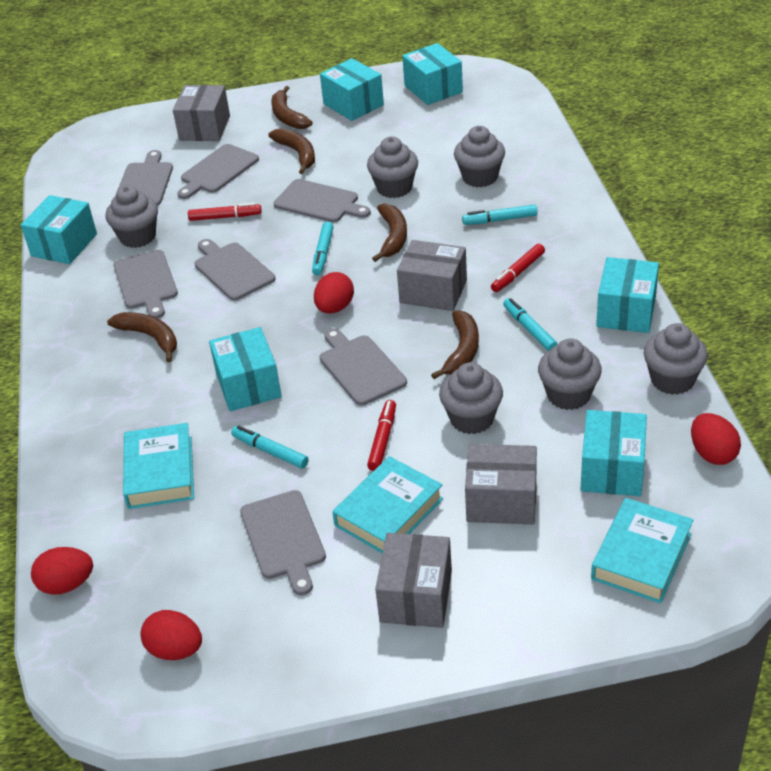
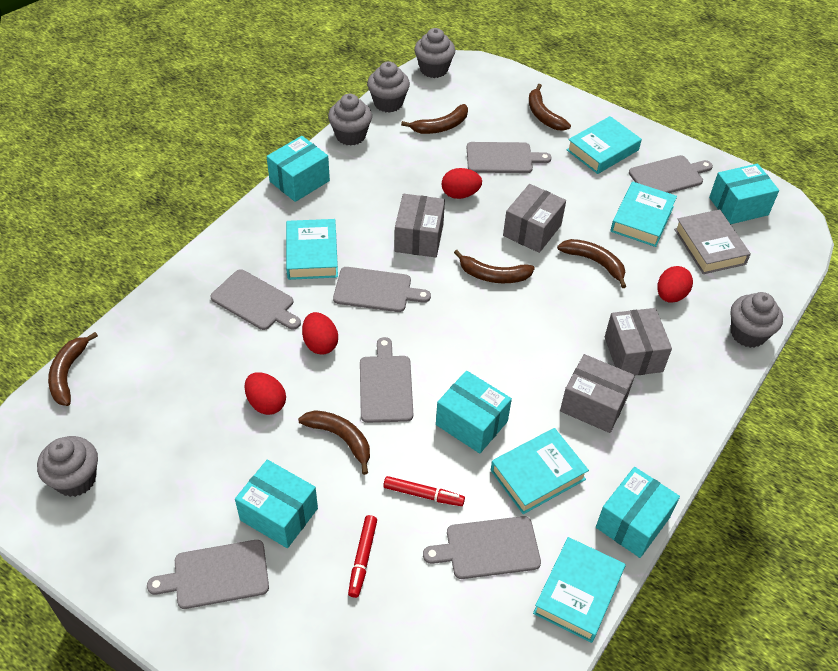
brown banana: [107,312,177,362] [269,128,315,174] [271,86,312,129] [372,203,407,262] [431,311,479,379] = 5 -> [48,332,98,406] [298,410,370,475] [401,104,468,134] [454,250,535,283] [529,84,571,131] [557,239,626,288] = 6
grey book: none = 0 -> [674,209,751,274] = 1
grey cupcake: [106,186,158,248] [367,137,418,198] [439,362,503,434] [454,126,505,187] [538,338,602,410] [644,323,708,395] = 6 -> [37,436,98,497] [328,94,372,146] [367,61,410,113] [414,28,455,78] [730,292,783,348] = 5
red marker: [188,203,262,221] [367,400,396,471] [491,244,545,292] = 3 -> [348,515,377,598] [383,476,465,506] = 2
turquoise book: [123,423,194,509] [332,456,443,553] [591,498,694,603] = 3 -> [286,219,338,280] [491,428,589,514] [533,537,626,643] [567,116,642,174] [610,182,677,247] = 5
turquoise box: [21,195,97,264] [209,327,282,411] [320,58,384,121] [402,43,463,105] [581,410,647,496] [596,257,659,333] = 6 -> [235,460,318,548] [266,136,330,202] [436,371,512,454] [596,467,680,558] [709,163,779,224] = 5
turquoise marker: [231,425,309,469] [312,222,334,275] [462,204,538,225] [503,298,558,351] = 4 -> none = 0

